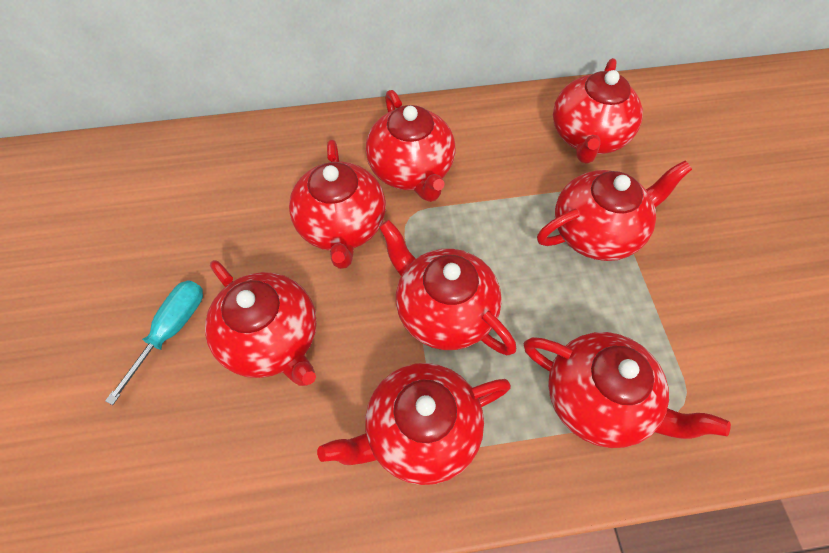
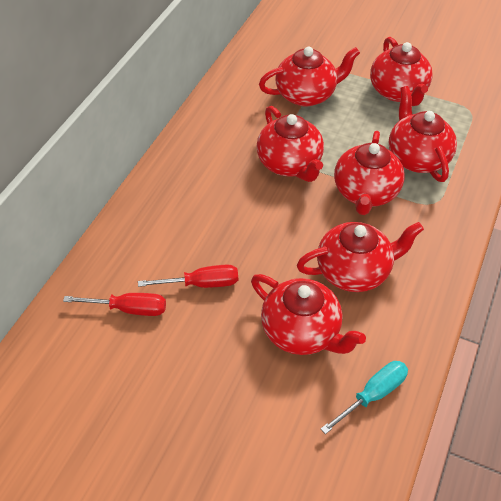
red screwdriver: none = 0 -> [63,293,166,316] [138,265,238,288] = 2
red teapot: [205,260,317,386] [289,140,386,269] [317,363,511,485] [366,90,456,202] [379,220,516,355] [524,332,731,448] [537,161,692,261] [553,58,643,164] = 8 -> [251,274,366,355] [256,106,324,182] [259,47,360,107] [297,222,424,292] [334,131,405,215] [370,37,433,106] [389,86,457,182] = 7

